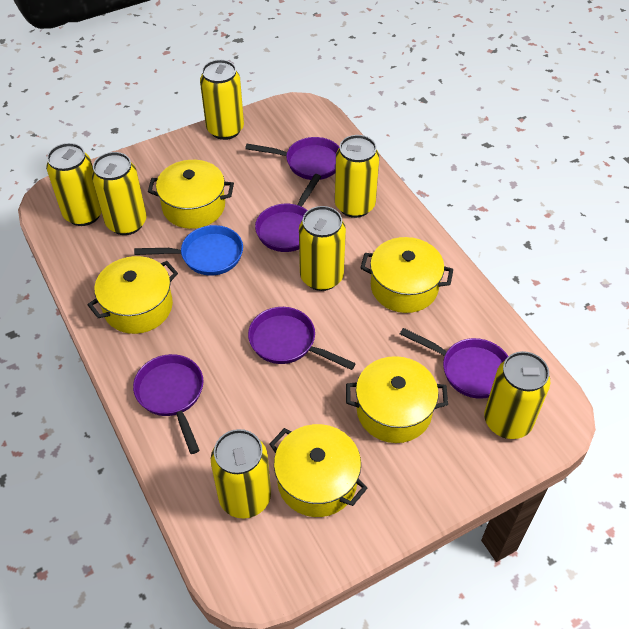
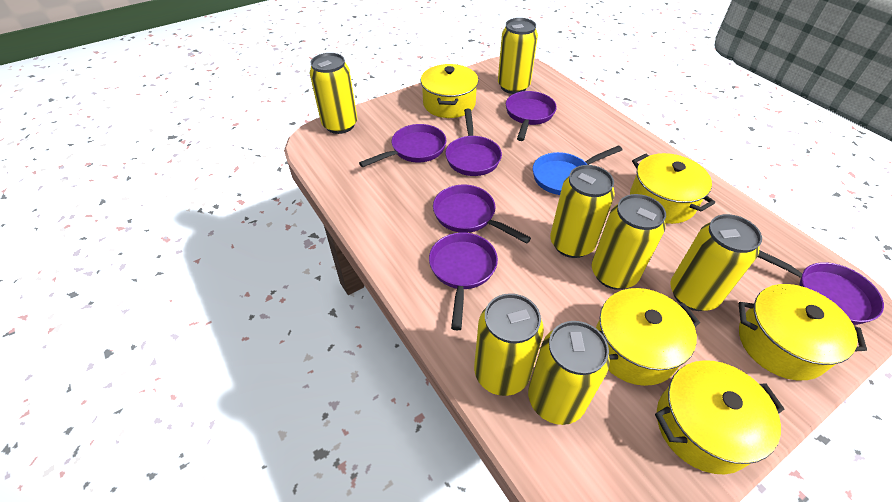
purple pan: [133,354,203,454] [245,137,339,180] [248,307,356,370] [255,174,321,252] [400,328,508,399] = 5 -> [359,124,446,167] [429,232,498,330] [433,184,531,244] [445,109,502,176] [506,91,557,141] [758,250,884,325] = 6

